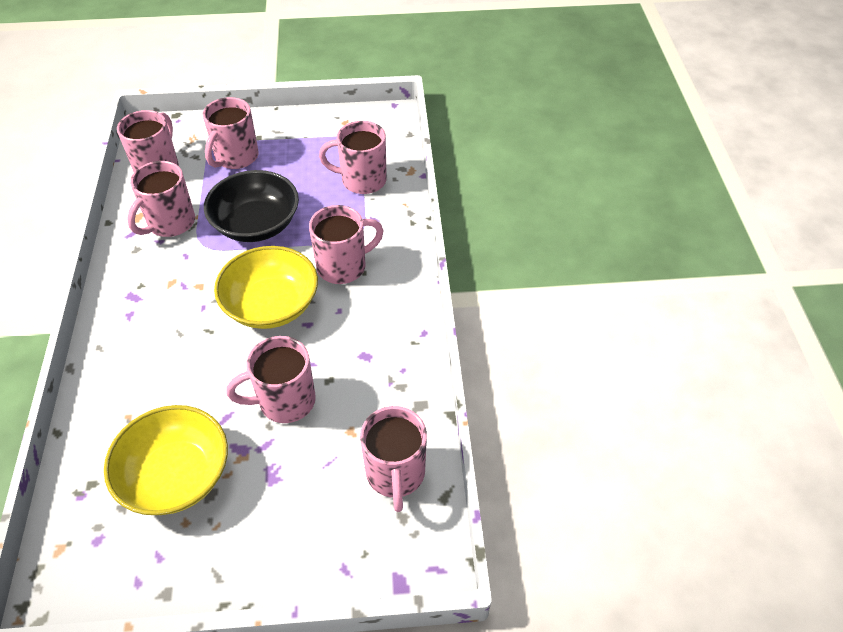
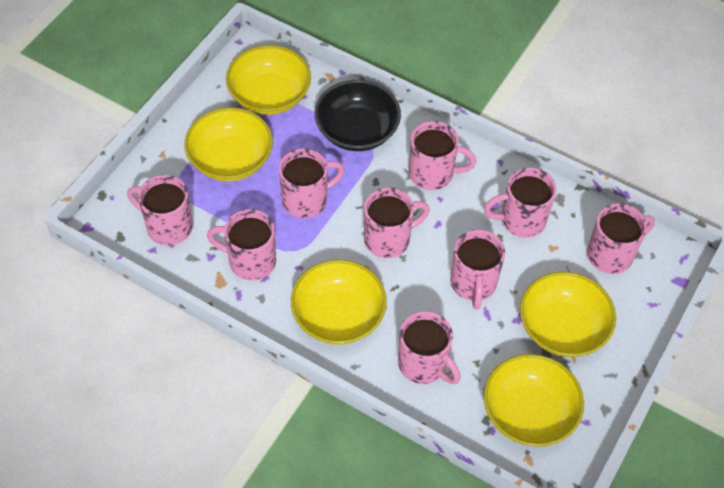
pink mug: [117,110,179,172] [127,161,195,237] [203,97,259,169] [226,336,316,423] [309,205,384,284] [319,121,387,194] [360,406,427,512] = 7 -> [127,175,193,246] [207,209,276,280] [279,148,345,219] [364,187,430,258] [398,311,461,384] [409,121,477,190] [450,230,505,310] [484,167,556,238] [587,203,655,274] = 9
yellow bowl: [104,405,228,515] [214,246,318,329] = 2 -> [184,107,273,181] [226,45,311,115] [291,260,387,345] [484,354,584,447] [520,272,616,357] = 5

